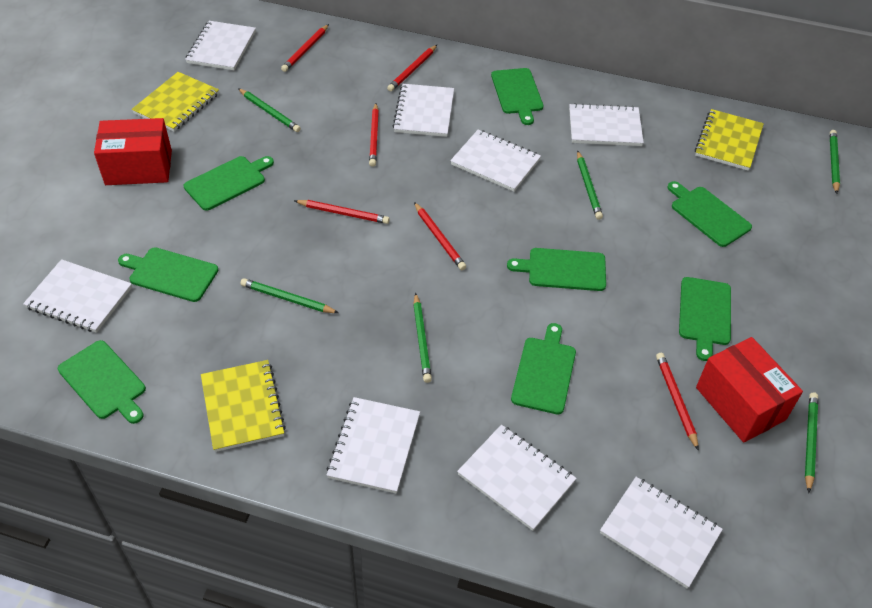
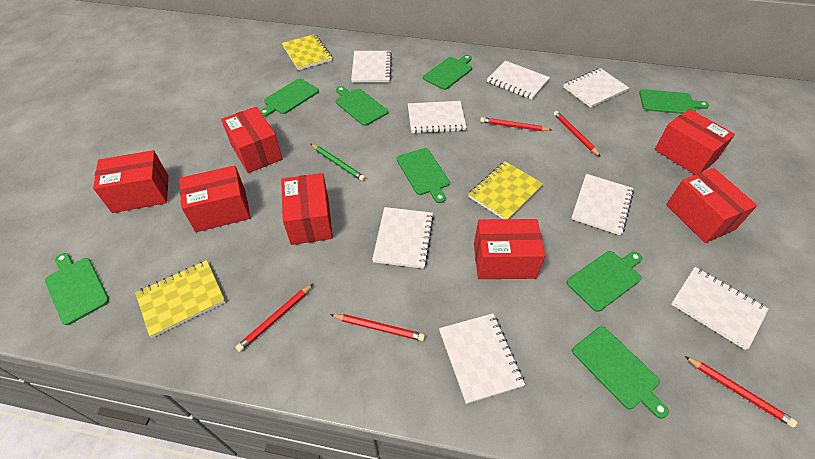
green pencil: [238,88,301,132] [240,278,339,313] [413,293,432,383] [577,150,603,220] [805,392,818,493] [830,130,840,194] = 6 -> [311,144,365,181] = 1
red box: [94,118,172,185] [696,337,803,443] = 2 -> [93,150,168,213] [179,165,250,232] [221,106,282,173] [281,173,333,245] [474,219,545,279] [654,109,735,175] [666,168,757,243] = 7
red pencil: [281,24,329,72] [294,200,390,224] [369,103,379,167] [387,45,437,91] [414,202,466,270] [656,353,699,451] = 6 -> [236,283,314,352] [330,314,425,341] [480,117,551,131] [554,111,601,157] [685,356,797,427] = 5

